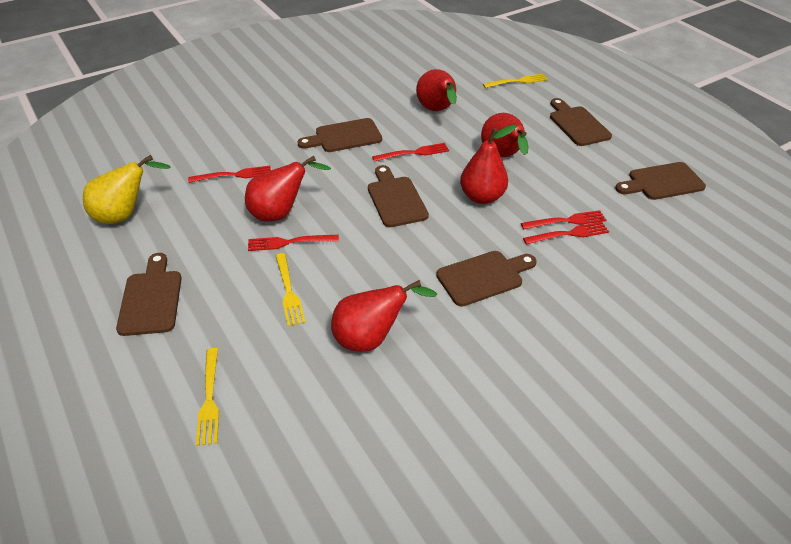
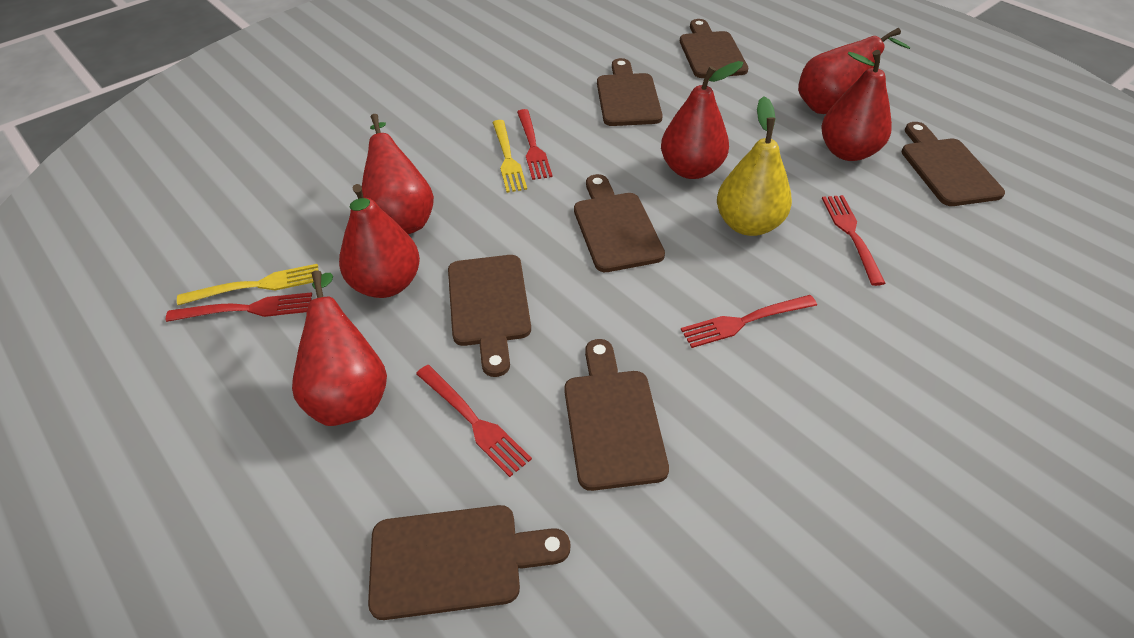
brown cutting board: [116,253,182,336] [297,118,382,152] [368,165,429,227] [436,251,537,307] [550,98,612,146] [615,162,706,200] = 6 -> [368,505,570,620] [448,255,531,377] [564,339,669,491] [574,174,665,272] [597,58,663,126] [680,19,748,78] [902,122,1005,206] = 7
red pear: [245,156,331,222] [331,280,437,352] [416,69,457,111] [460,125,516,204] [481,113,529,158] = 5 -> [292,270,387,426] [339,184,420,298] [362,114,434,234] [661,61,743,179] [798,28,910,114] [821,50,892,161] = 6
yellow fork: [196,348,219,446] [276,253,305,326] [483,73,548,88] = 3 -> [177,264,319,305] [492,120,527,193] = 2

